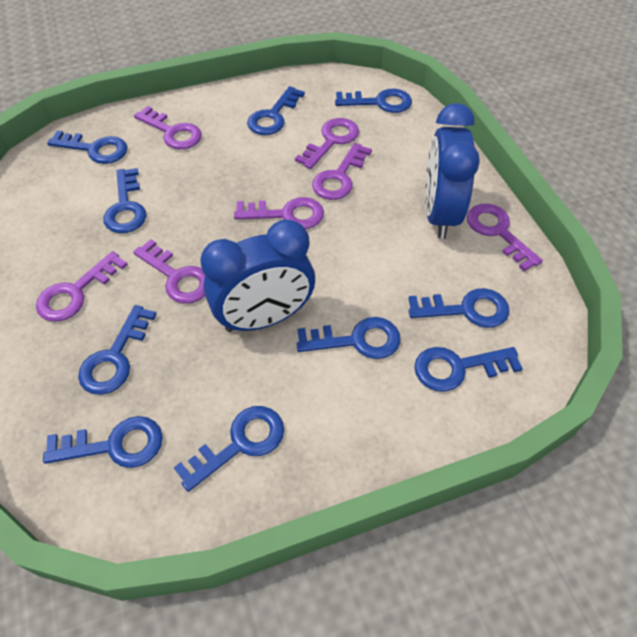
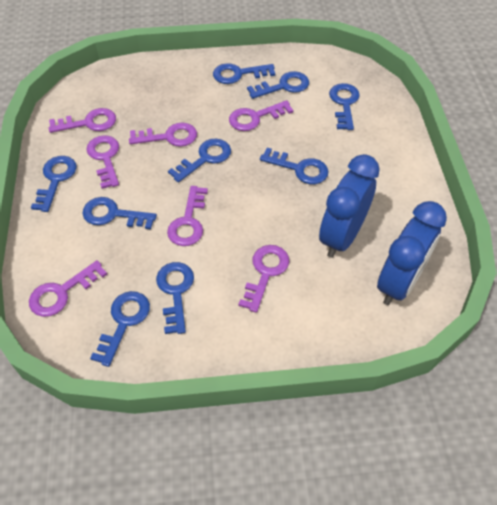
blue key: [43,416,163,468] [47,131,127,164] [78,305,157,395] [103,168,146,233] [174,406,284,492] [247,86,305,135] [297,317,400,359] [335,89,412,113] [408,288,509,328] [414,347,523,392] = 10 -> [31,156,77,212] [82,197,157,229] [90,291,150,367] [156,262,194,334] [168,139,231,183] [213,63,275,84] [247,71,309,99] [260,148,329,184] [329,83,360,130] = 9

